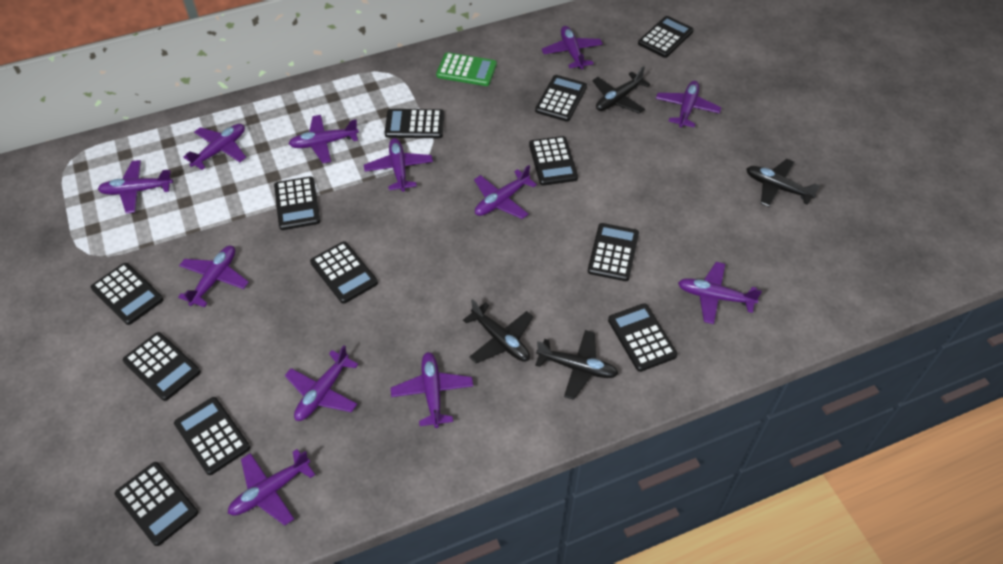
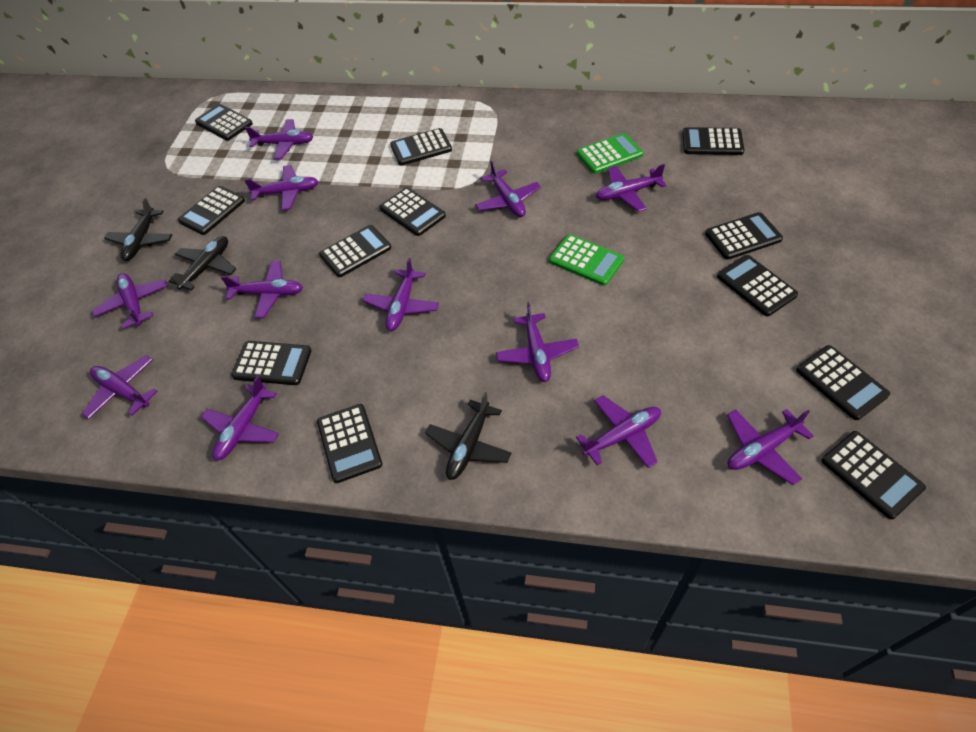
black plane: [463,299,533,363] [535,330,618,400] [592,66,650,114] [746,159,820,207] = 4 -> [104,197,172,261] [169,236,236,290] [425,392,511,480] = 3
green calculator: [436,52,497,86] = 1 -> [549,234,624,286] [577,133,643,174] = 2

